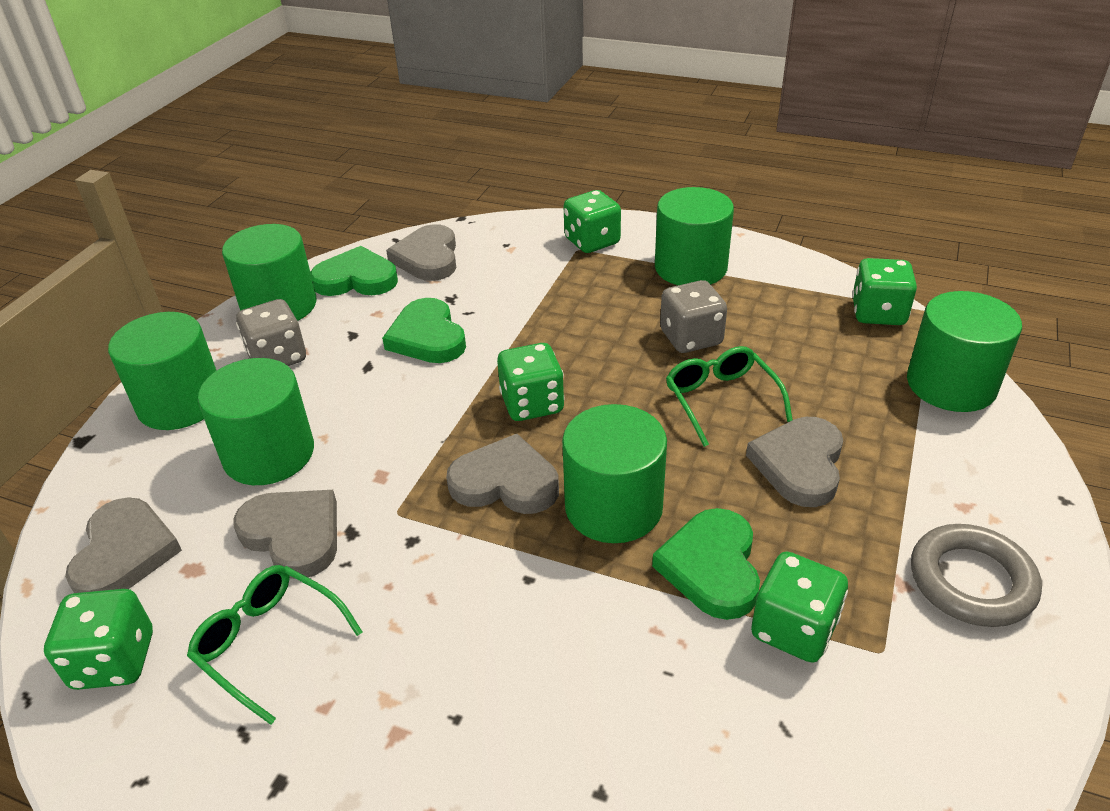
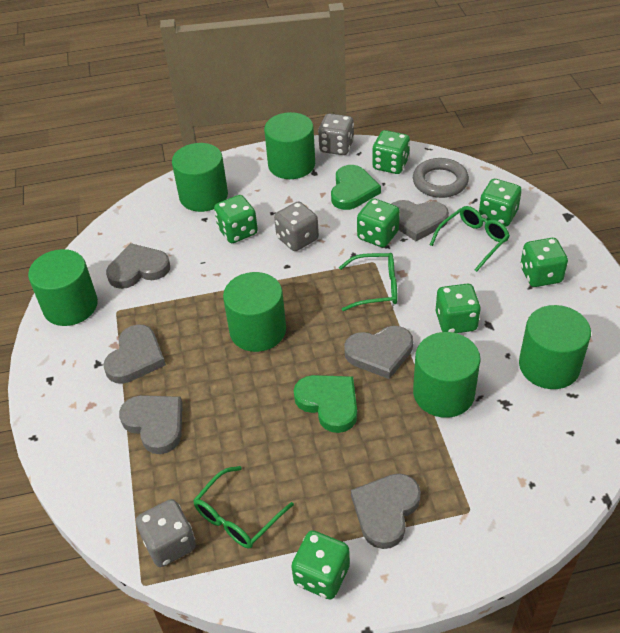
green dice: [44,589,153,690] [497,343,565,421] [564,190,621,253] [751,551,848,663] [852,258,917,325] = 5 -> [214,195,258,243] [291,530,350,600] [357,198,400,247] [372,130,410,174] [436,284,481,333] [479,179,522,227] [520,238,568,287] = 7
green glasses: [187,565,363,725] [666,346,793,447] = 2 -> [193,466,294,548] [339,253,397,311] [430,206,510,272] = 3
green heart: [310,246,398,296] [382,298,466,363] [652,508,760,620] = 3 -> [294,375,357,433] [331,165,381,210] = 2
grey dice: [236,299,306,366] [660,280,727,353] = 2 -> [136,499,196,567] [274,201,319,251] [318,113,354,155] = 3
grey heart: [65,497,182,593] [233,490,337,579] [386,224,456,281] [446,434,559,514] [746,417,843,507] = 5 -> [103,324,166,384] [106,243,170,289] [119,395,183,454] [344,326,413,379] [351,473,421,549] [392,200,449,241] = 6

